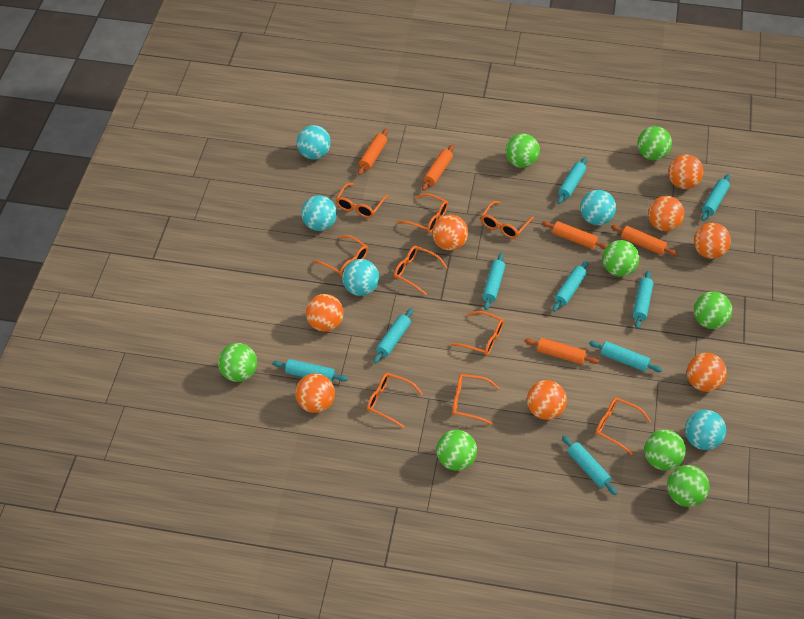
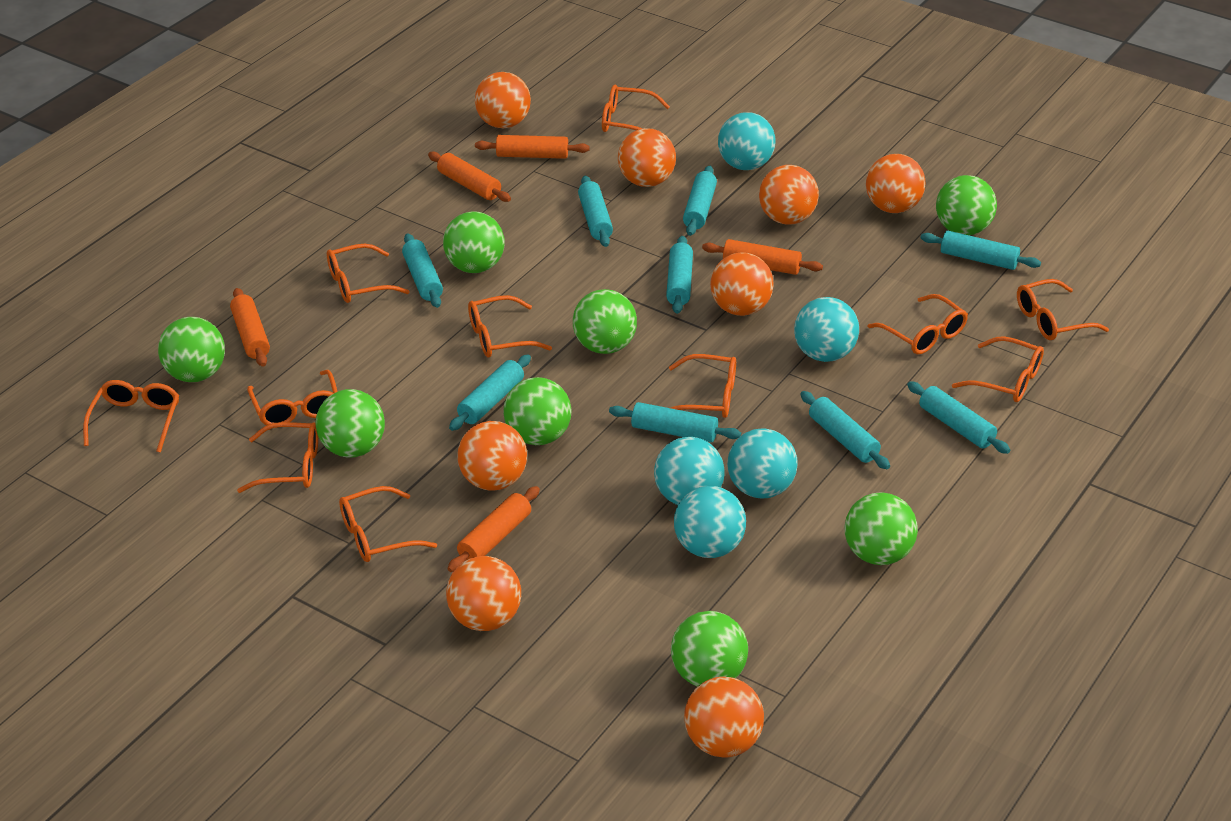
orange glasses: [313,235,368,277] [336,183,388,218] [367,373,423,428] [394,245,447,295] [397,193,448,233] [451,311,504,356] [452,374,499,425] [481,201,534,238] [595,397,651,455] = 9 -> [83,380,179,453] [237,422,318,493] [247,370,338,425] [327,244,410,303] [339,486,437,562] [468,295,552,357] [602,85,670,132] [669,354,736,418] [868,294,968,354] [952,336,1044,402] [1017,279,1109,340] = 11

